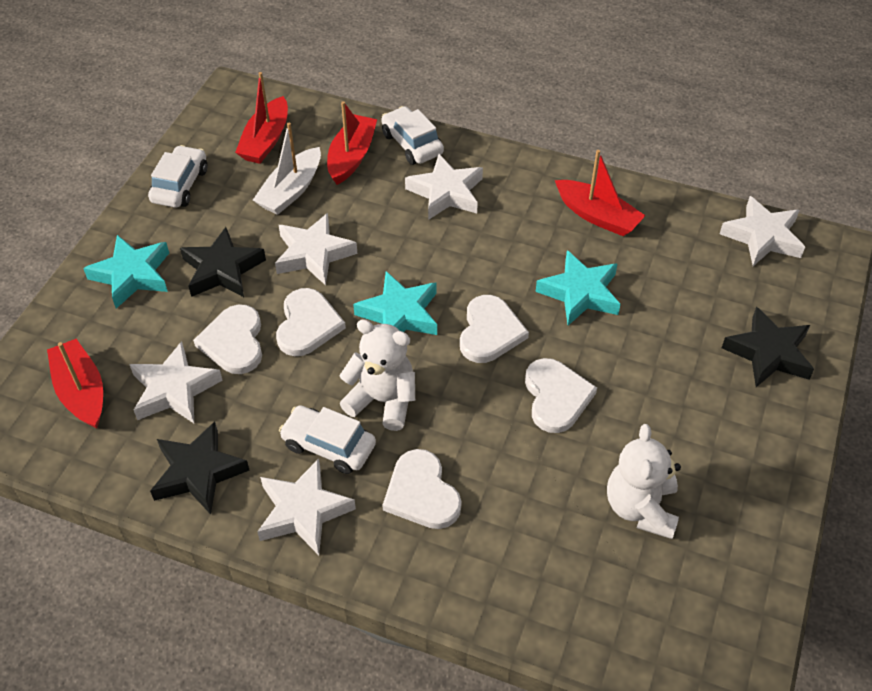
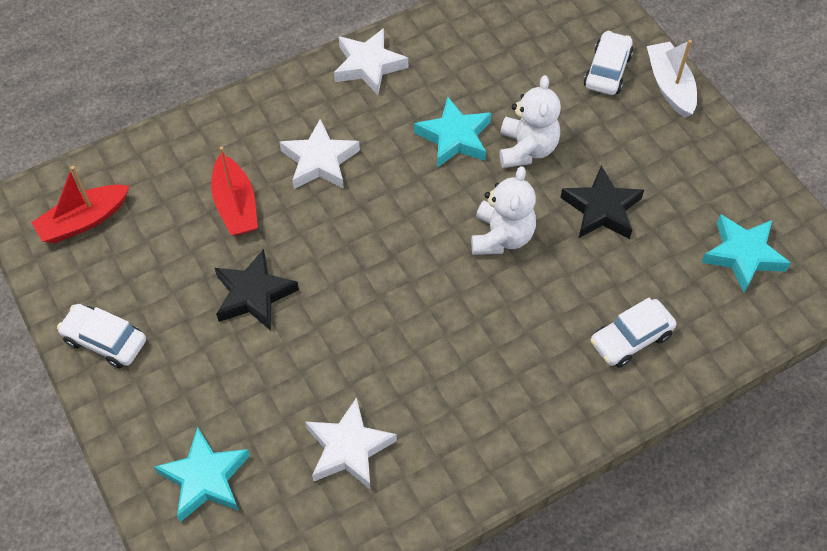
black star: [150,421,249,514] [180,227,266,297] [722,307,814,387] = 3 -> [215,249,299,331] [560,165,644,239] = 2
red boat: [47,339,103,429] [235,72,288,164] [327,101,377,185] [555,150,646,236] = 4 -> [31,166,129,243] [211,146,258,236] = 2
white heart: [193,304,262,374] [276,288,346,356] [383,449,462,529] [460,295,529,363] [525,358,597,433] = 5 -> none = 0
white star: [129,341,223,423] [257,459,356,555] [275,213,357,286] [405,154,483,220] [720,196,805,266] = 5 -> [279,119,360,189] [305,397,397,490] [334,28,408,95] = 3

